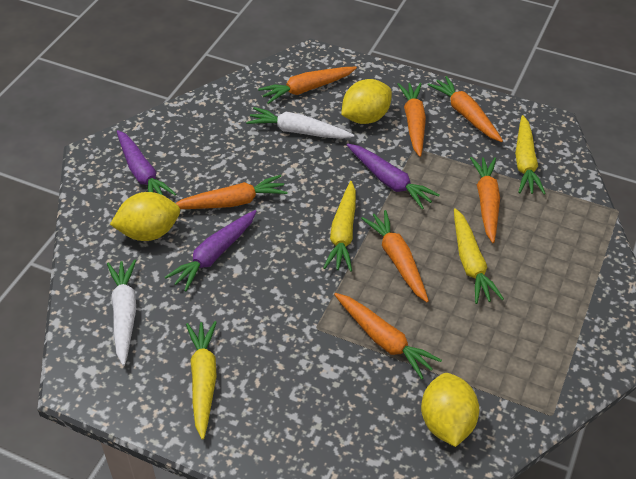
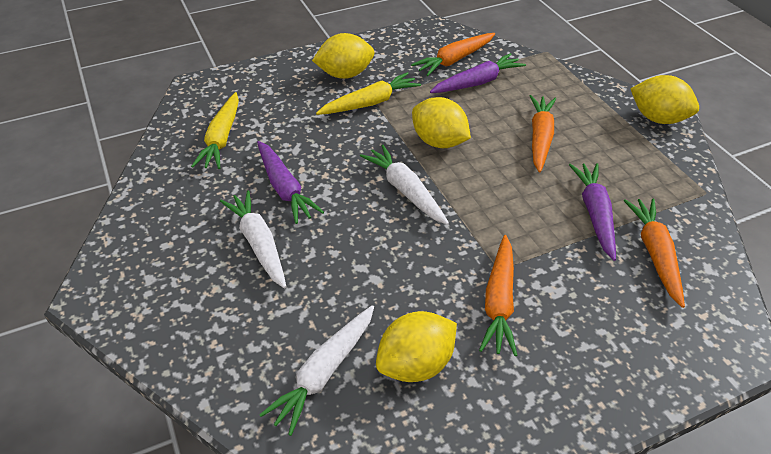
orange carrot: [176,175,288,209] [258,67,357,104] [334,293,442,379] [361,210,429,302] [397,83,426,157] [427,76,503,142] [470,157,500,243] = 7 -> [411,33,495,76] [479,235,518,356] [530,95,556,172] [624,199,685,308] = 4
white carrot: [107,260,136,366] [246,107,354,139] = 2 -> [220,190,287,288] [259,305,374,436] [360,145,449,225] = 3
yellow carrot: [186,321,217,440] [323,181,356,272] [454,208,504,304] [515,115,546,194] = 4 -> [191,92,239,169] [316,72,421,115] = 2
yellow lemon: [110,192,180,241] [341,79,392,124] [421,373,479,447] = 3 -> [312,33,374,79] [376,311,457,382] [412,97,471,148] [630,75,699,124] = 4

